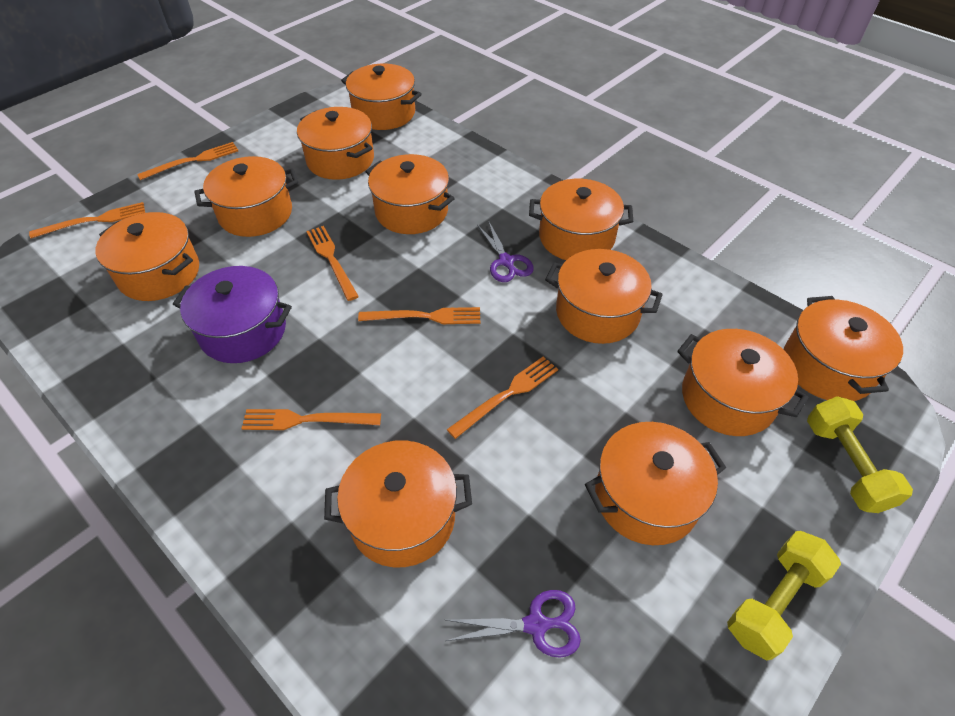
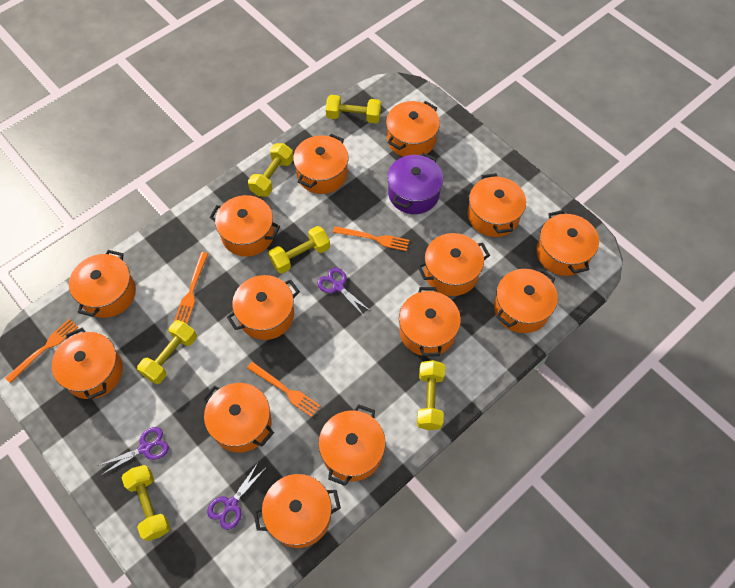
orange fork: [29,202,145,239] [137,142,238,180] [241,409,381,430] [306,226,359,301] [358,307,480,324] [447,356,558,439] = 6 -> [5,319,78,383] [174,252,208,323] [247,362,320,417] [333,226,409,251] = 4
orange pot: [95,212,199,301] [194,156,298,237] [297,107,374,180] [324,440,472,567] [341,64,422,130] [365,154,455,234] [529,179,633,260] [545,249,663,344] [585,422,726,545] [677,329,808,436] [784,296,903,401] = 11 -> [52,328,123,400] [69,250,136,318] [202,383,274,453] [209,195,280,257] [227,275,300,340] [253,474,341,548] [293,134,348,194] [318,404,386,486] [386,101,440,157] [399,287,461,356] [417,233,490,296] [468,173,526,237] [494,269,558,333] [536,210,599,276] = 14
purple scissors: [446,590,581,658] [477,220,534,282] = 2 -> [98,427,169,475] [207,463,266,530] [317,268,371,317] = 3
yellow dumbbell: [727,531,841,661] [807,396,913,513] = 2 -> [122,465,170,541] [137,320,197,384] [248,143,293,197] [268,226,330,274] [326,95,381,123] [417,360,445,430] = 6

